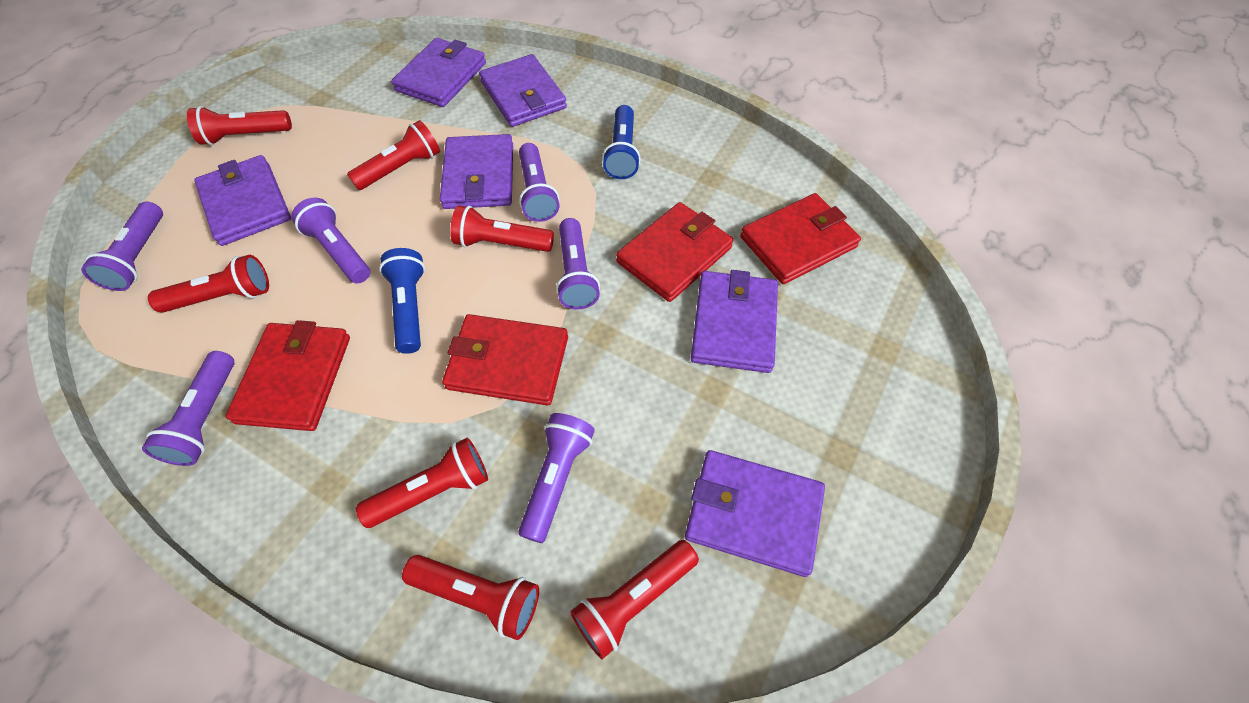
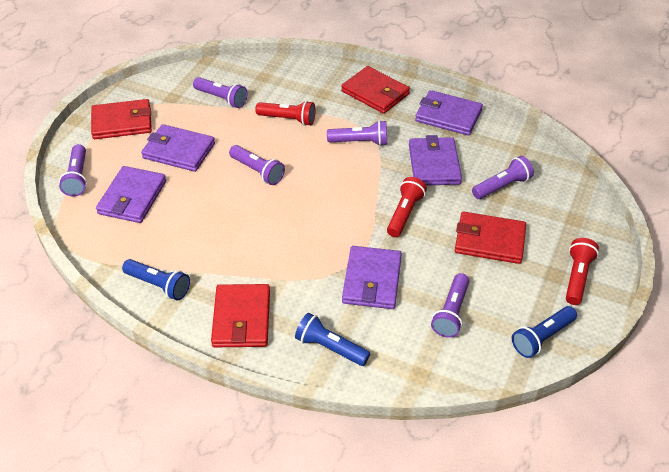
blue flashlight: [379,248,425,354] [602,105,641,179] = 2 -> [122,259,190,300] [295,313,370,366] [512,306,577,358] = 3
purple wallet: [194,155,291,246] [391,38,486,107] [440,134,513,209] [479,54,567,127] [685,450,825,577] [691,270,778,373] = 6 -> [96,166,166,223] [141,124,215,172] [342,246,402,309] [409,135,462,186] [415,90,483,136] = 5
red flashlight: [148,255,269,313] [187,106,292,145] [347,120,440,190] [356,438,488,528] [402,555,539,640] [450,206,554,252] [570,540,699,659] = 7 -> [255,101,316,126] [387,177,427,237] [566,238,599,305] = 3

